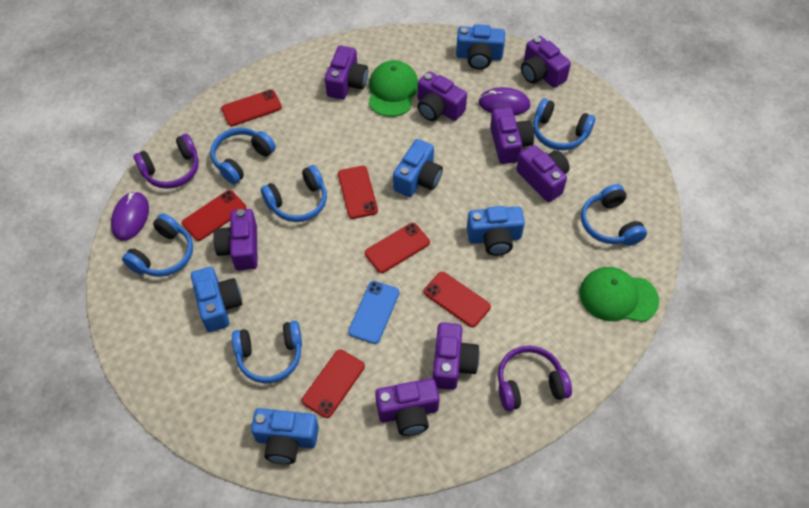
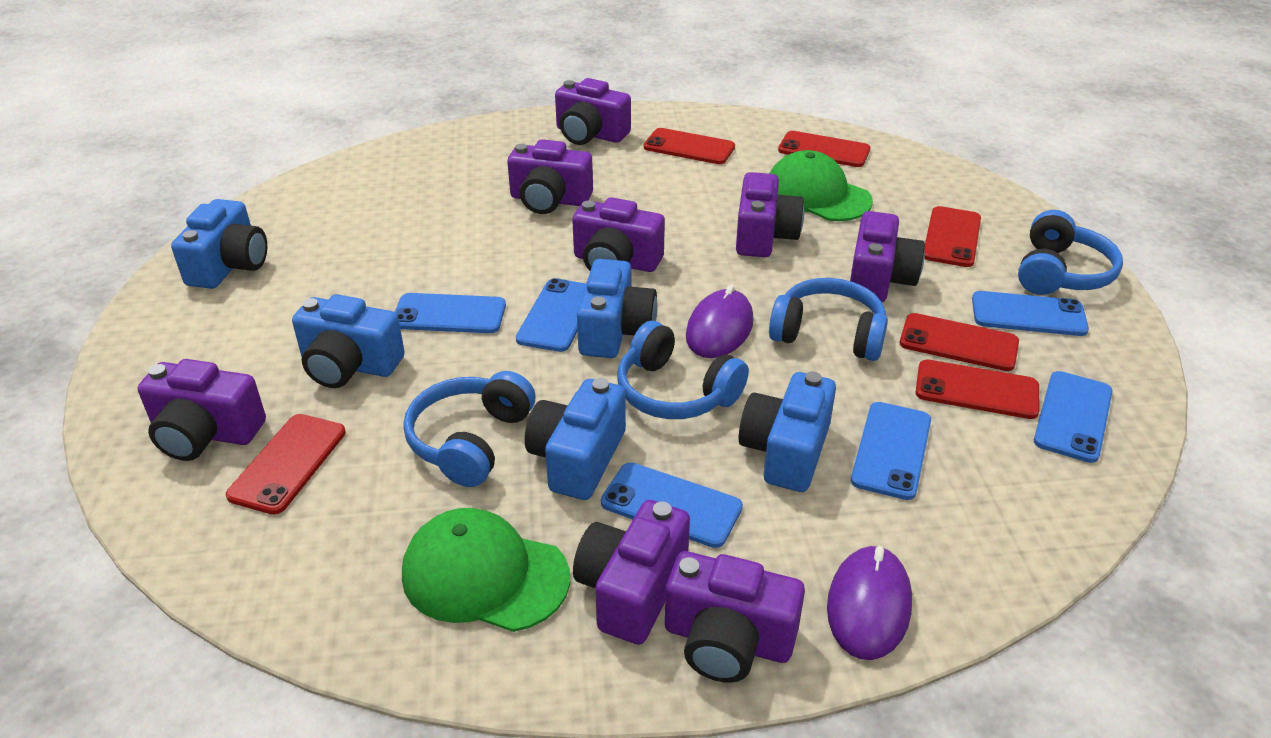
blue headphones: [122,213,193,277] [210,128,276,184] [232,321,302,383] [261,165,327,222] [533,98,595,150] [581,184,647,246] = 6 -> [403,371,536,487] [618,321,749,419] [769,278,888,361] [1018,210,1123,295] = 4
blue phone: [348,281,399,344] = 1 -> [395,293,506,333] [516,278,586,352] [601,462,743,548] [851,402,931,500] [972,291,1089,336] [1034,371,1113,463] = 6
purple headphones: [133,134,199,189] [498,346,572,411] = 2 -> none = 0

